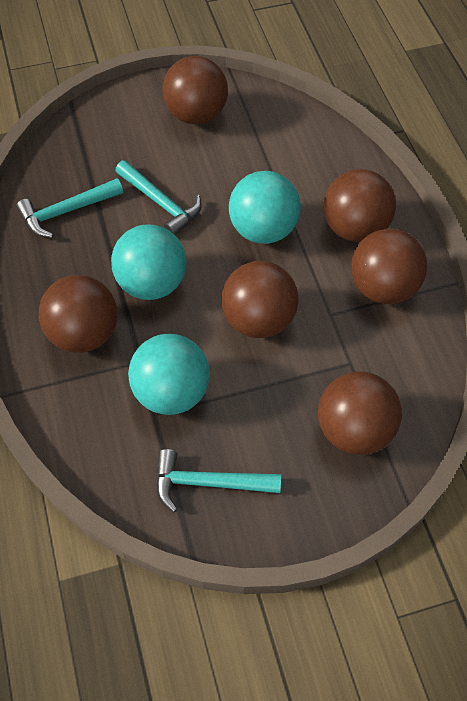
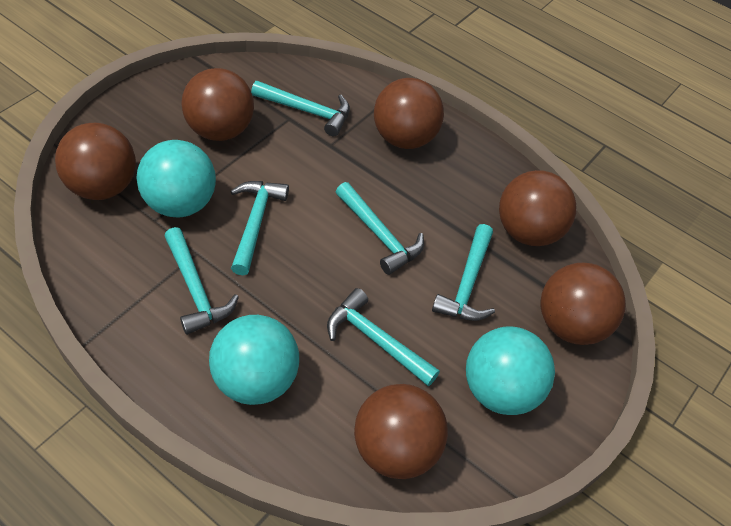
turquoise hammer: [16,179,123,238] [115,160,202,236] [156,449,281,513] = 3 -> [164,227,239,335] [230,181,289,275] [251,81,350,136] [327,288,440,386] [336,182,424,275] [432,224,495,321] = 6

